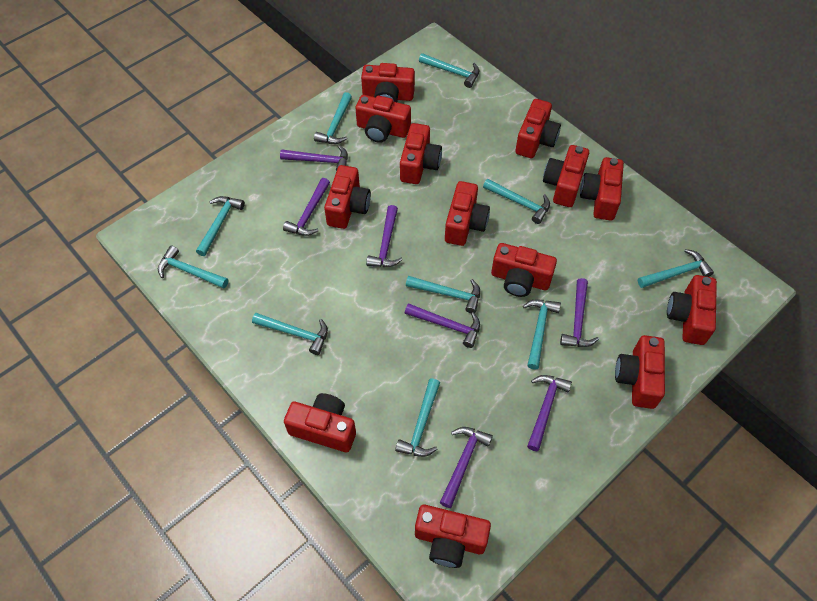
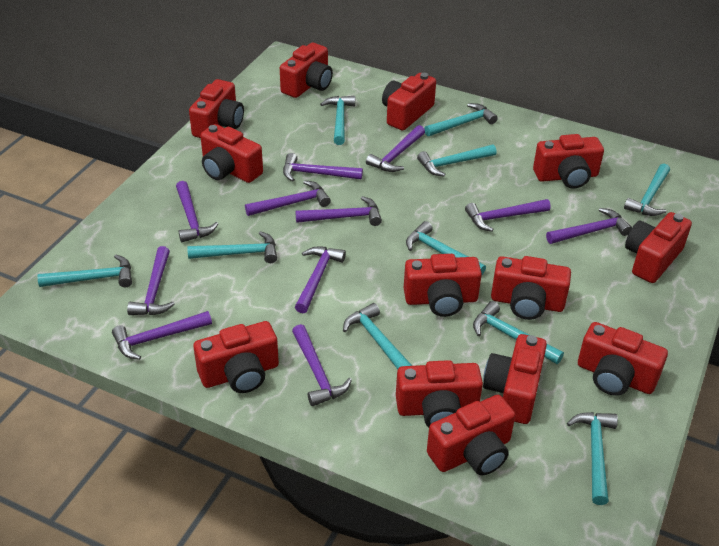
purple hammer: [280,145,348,171] [283,178,330,236] [366,205,403,267] [405,303,480,348] [440,427,493,508] [527,375,572,451] [560,278,599,347] = 7 -> [112,311,212,360] [127,246,175,315] [176,181,219,242] [245,180,331,216] [283,153,363,182] [292,324,352,406] [295,196,382,226] [295,247,346,313] [366,125,425,172] [465,199,551,232] [546,208,632,244] = 11

